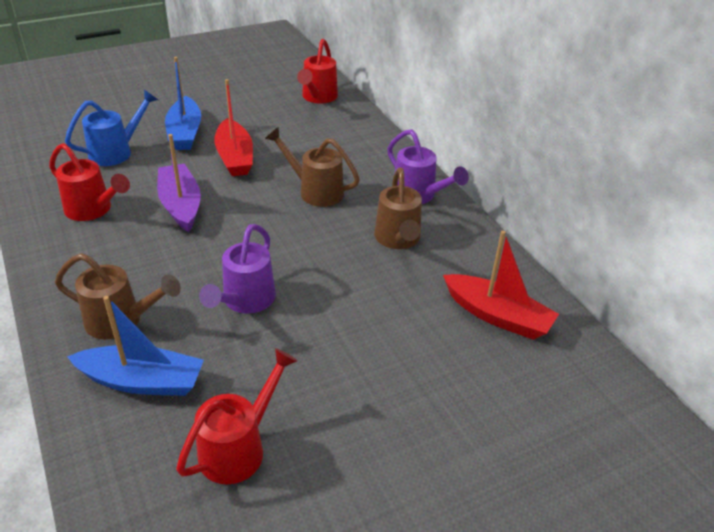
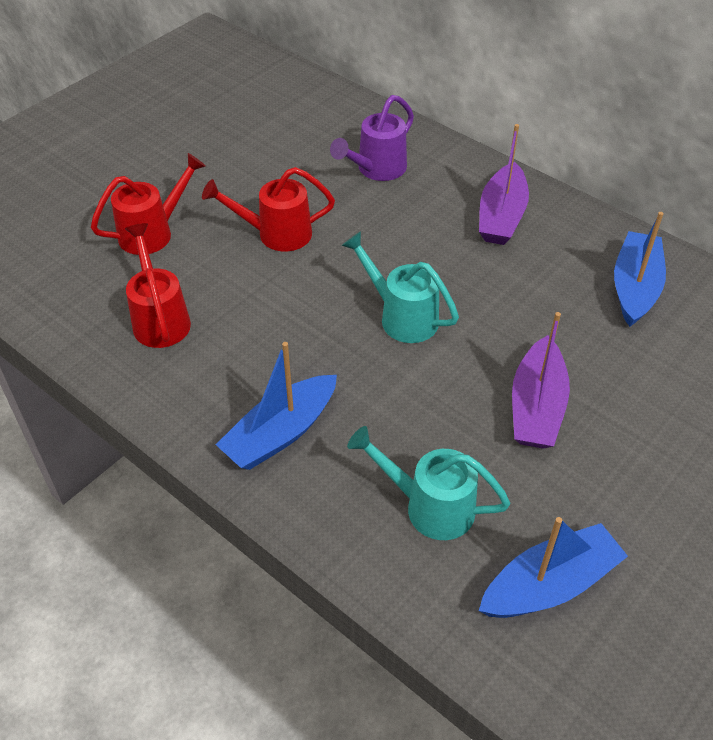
blue boat: [67,296,204,396] [165,57,201,150] = 2 -> [216,342,337,470] [479,517,628,618] [614,212,666,327] = 3
blue watering can: [65,89,158,166] = 1 -> none = 0
brown watering can: [55,253,181,339] [265,127,360,207] [374,167,422,249] = 3 -> none = 0
purple boat: [157,134,201,232] = 1 -> [479,124,529,245] [512,312,570,449] = 2
purple watering can: [199,224,276,314] [387,129,469,204] = 2 -> [330,95,414,181] = 1
red boat: [214,79,253,176] [443,231,559,340] = 2 -> none = 0
turquoise watering can: none = 0 -> [342,231,459,343] [347,426,510,540] = 2

